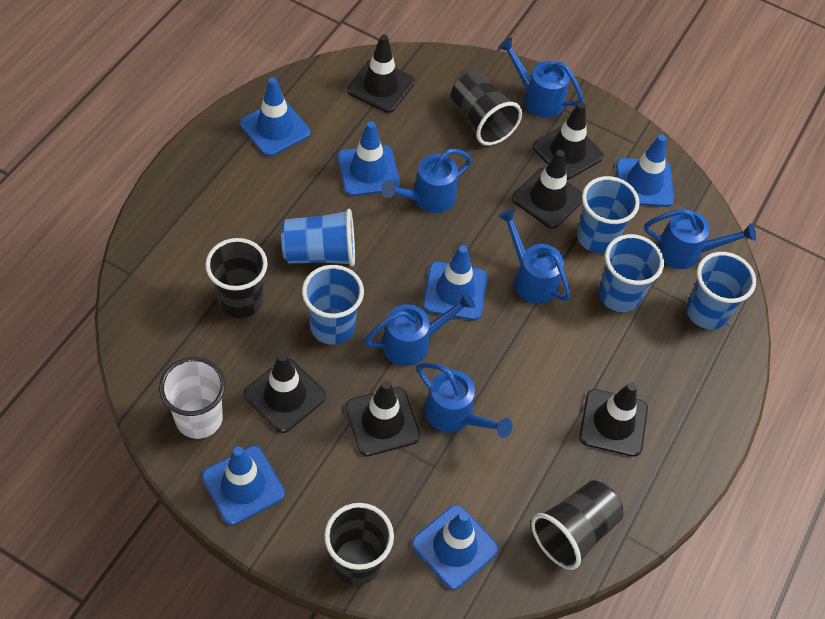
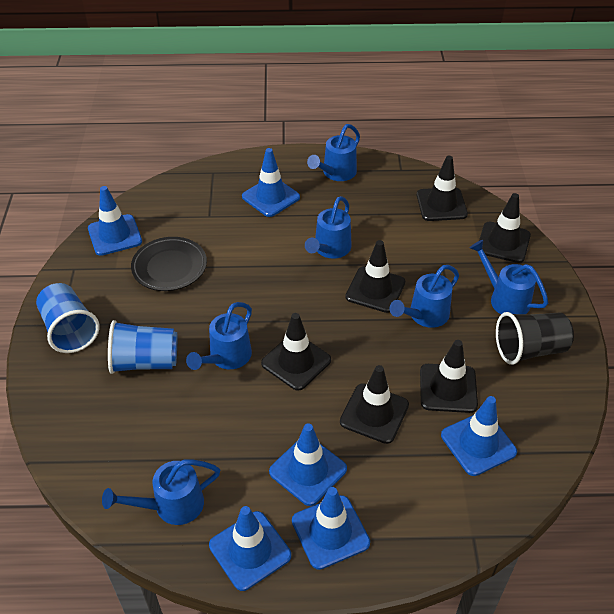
black cup: [205,238,268,318] [324,503,394,585] [451,71,522,145] [531,480,624,570] = 4 -> [496,312,574,365] = 1
black plate: none = 0 -> [131,237,207,291] = 1
blue cup: [281,209,355,266] [302,265,364,345] [577,176,640,253] [599,234,664,312] [686,252,756,329] = 5 -> [36,283,99,353] [108,320,177,374] = 2
white cup: [159,357,225,439] = 1 -> none = 0

